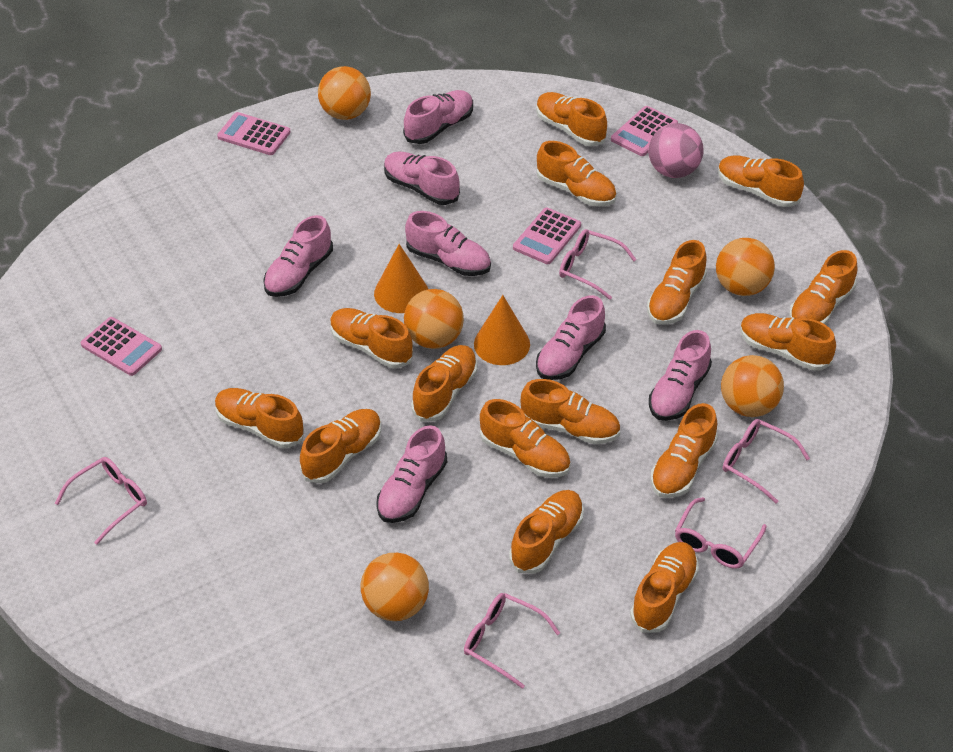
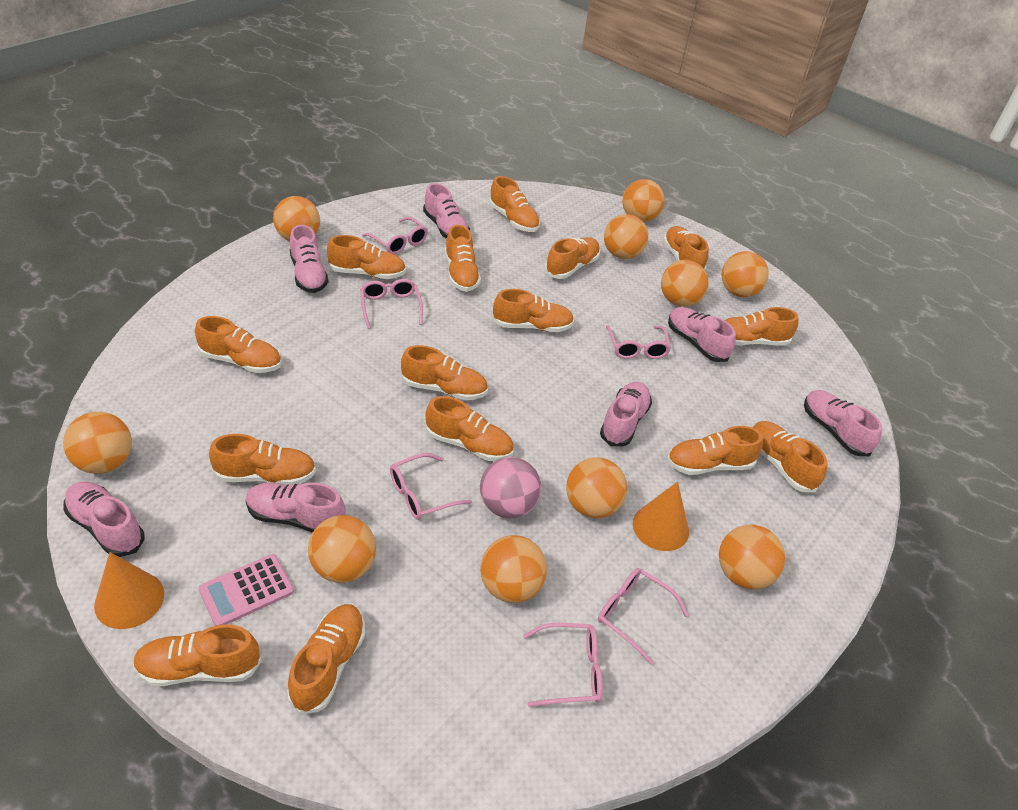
orange ball: [318,66,371,120] [361,553,429,621] [404,289,464,349] [716,238,775,296] [721,355,784,417] = 5 -> [63,412,132,474] [273,196,320,241] [308,515,376,583] [480,535,547,603] [566,457,627,518] [604,214,648,259] [622,179,664,222] [661,260,709,307] [719,525,785,589] [722,251,769,297] = 10
pink calculator: [81,317,162,376] [217,112,291,155] [513,208,581,264] [611,106,678,156] = 4 -> [198,554,294,626] = 1
pink glasses: [55,457,147,545] [464,593,560,689] [559,229,637,300] [675,497,767,569] [723,419,810,503] = 5 -> [360,279,423,329] [362,217,428,254] [390,453,472,520] [523,623,602,707] [598,568,689,665] [606,325,671,359] = 6

